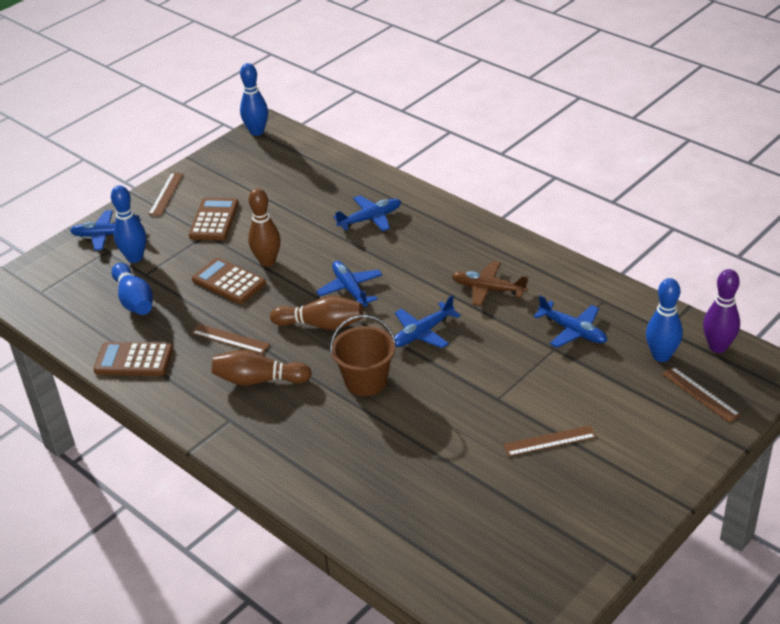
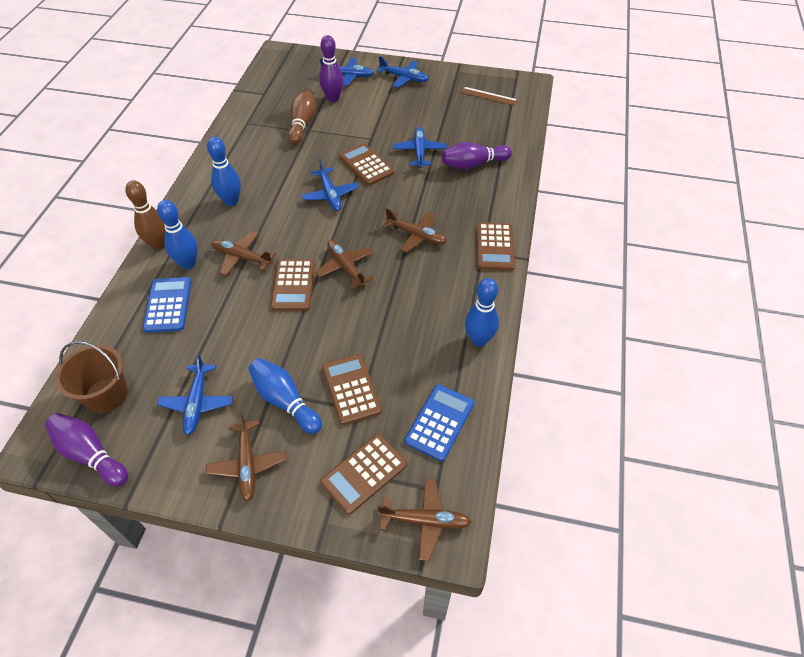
blue calculator: none = 0 -> [143,277,191,333] [404,384,474,461] = 2
brown bowling pin: [212,350,311,385] [248,188,281,267] [270,296,363,330] = 3 -> [125,181,165,250] [288,89,316,145] = 2
brown calculator: [93,342,173,376] [189,198,239,240] [192,258,266,304] = 3 -> [271,259,315,311] [320,434,407,515] [322,354,382,425] [339,143,394,186] [477,222,515,271] = 5
brown plane: [452,261,528,306] = 1 -> [206,412,286,501] [211,231,276,276] [315,240,374,289] [378,478,471,561] [382,208,447,253] = 5
brown ruler: [148,173,183,216] [191,324,270,354] [503,425,596,457] [662,367,741,423] = 4 -> [460,87,518,106] = 1
purple bowling pin: [703,269,740,353] = 1 -> [45,413,128,486] [319,35,344,102] [442,142,512,169] = 3

